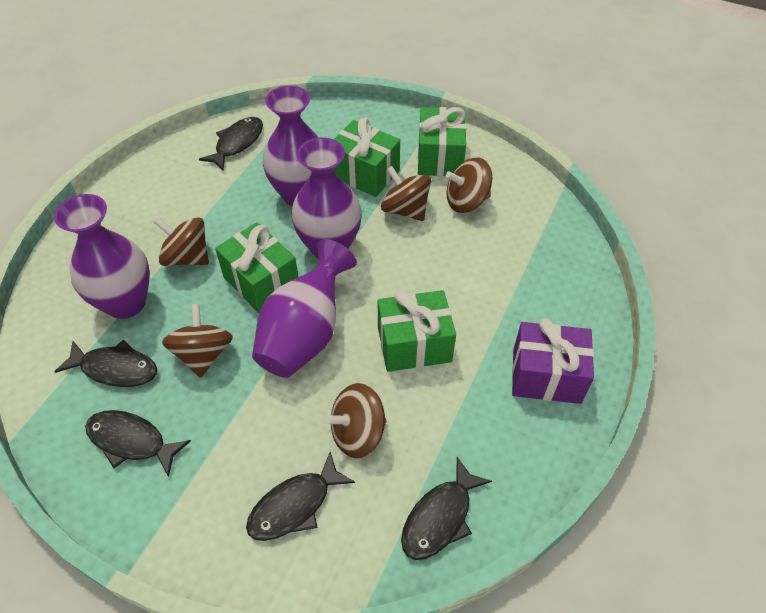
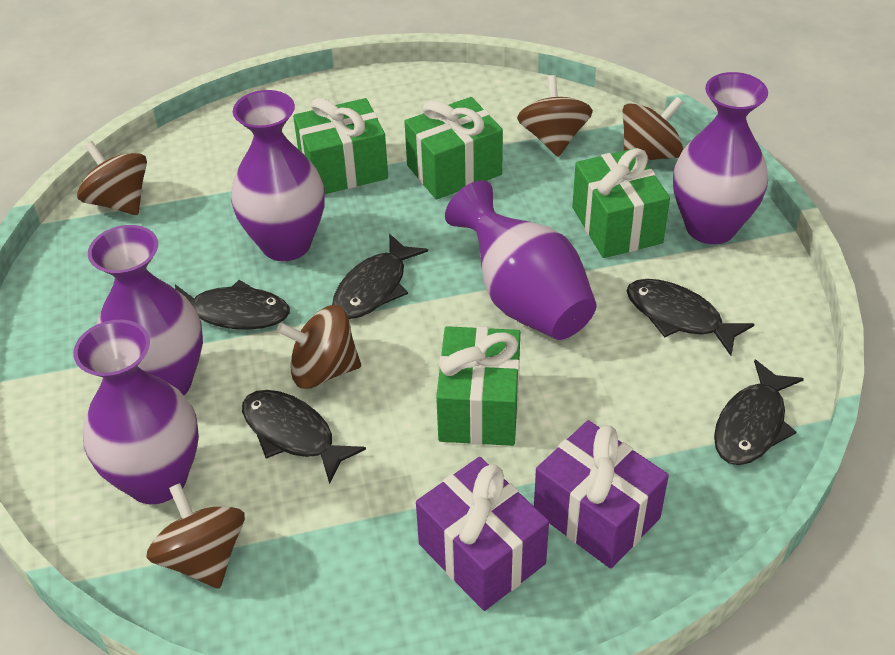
purple gift: [512,318,594,404] = 1 -> [416,457,549,611] [534,420,669,569] = 2
purple vase: [54,194,150,319] [252,239,357,378] [263,85,319,207] [291,137,362,258] = 4 -> [73,320,199,504] [88,225,203,395] [231,90,325,261] [445,180,597,340] [673,72,768,244] = 5

